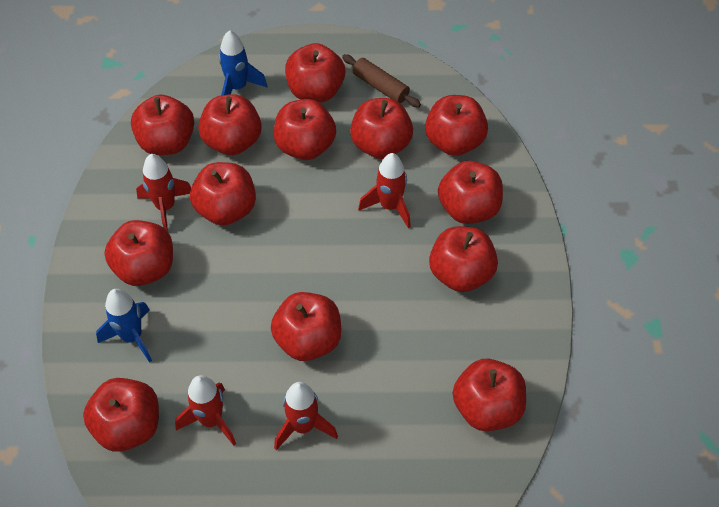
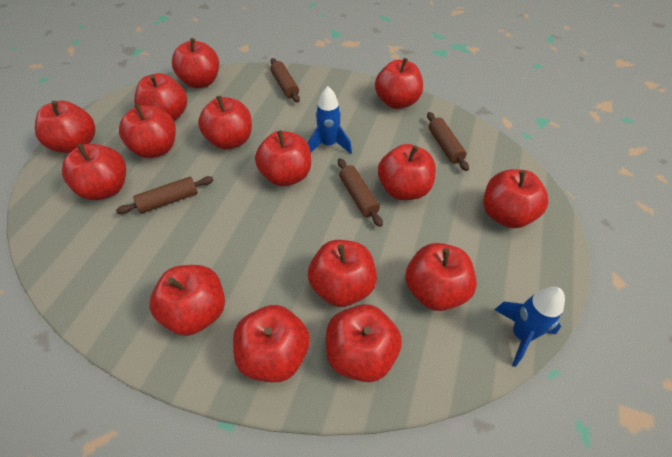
brown rolling pin: [342,54,421,108] = 1 -> [116,176,213,214] [270,58,300,103] [338,158,383,227] [427,112,469,171] = 4
red apple: [83,378,159,452] [104,220,173,286] [131,95,194,155] [190,162,256,226] [198,94,262,155] [271,292,341,361] [274,99,336,160] [285,43,345,102] [350,98,413,159] [425,95,488,156] [429,226,498,292] [438,161,503,224] [453,358,526,431] = 13 -> [35,101,96,153] [62,144,126,200] [119,104,176,158] [134,73,187,121] [149,265,225,336] [172,38,219,88] [198,96,252,149] [233,305,310,382] [255,130,311,186] [308,240,377,307] [326,304,402,382] [375,58,423,109] [378,144,436,200] [405,243,477,311] [483,169,548,228] = 15
red rocket: [136,154,191,231] [175,375,236,446] [274,382,338,450] [358,153,411,229] = 4 -> none = 0

